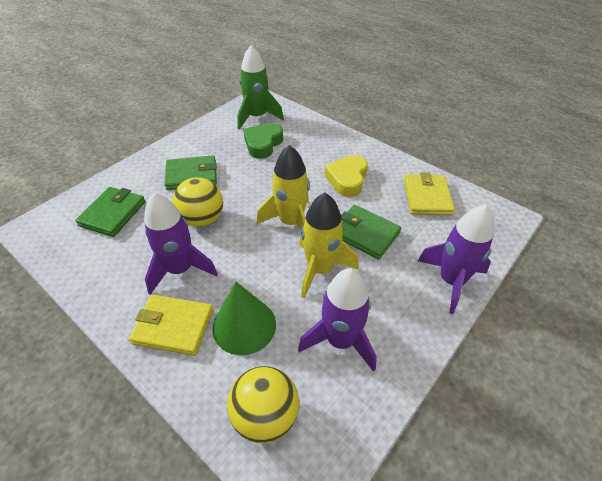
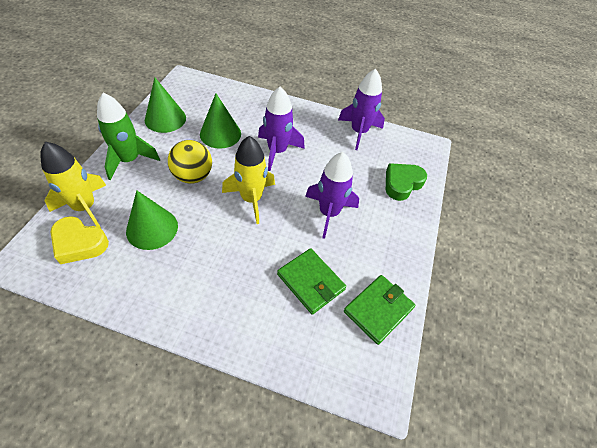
green cone: [212,282,276,355] = 1 -> [126,190,178,250] [145,78,186,133] [200,93,241,149] = 3
green wallet: [75,187,145,237] [165,155,217,190] [341,205,401,260] = 3 -> [277,248,346,315] [344,275,415,345] = 2
yellow ball: [173,177,223,227] [227,366,299,443] = 2 -> [168,140,212,184] = 1
yellow wallet: [129,295,213,356] [404,172,455,215] = 2 -> none = 0

